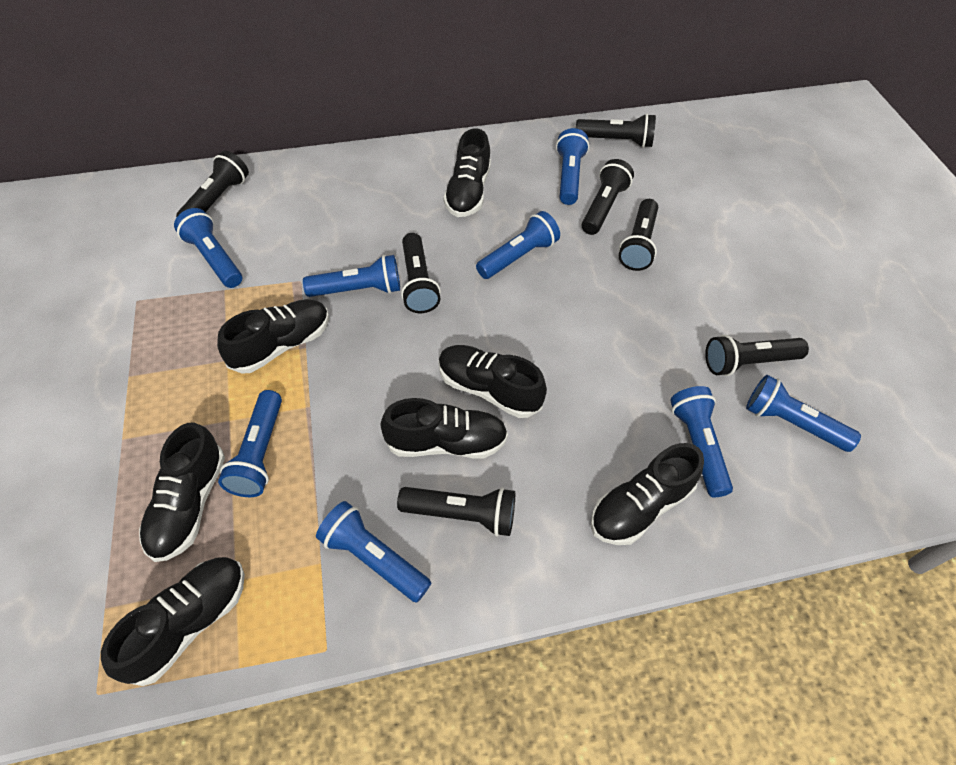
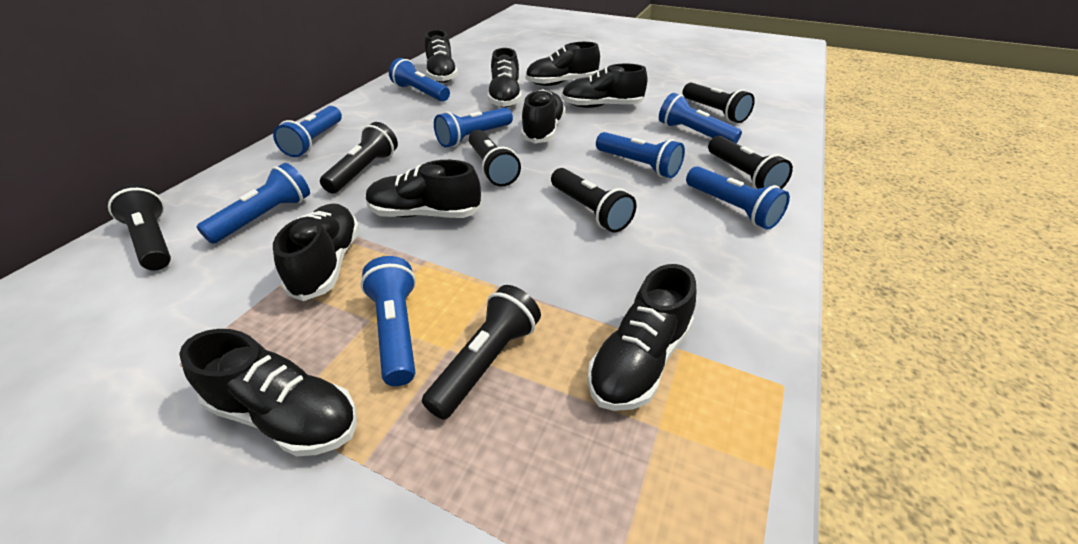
black shoe: [101,557,245,686] [139,422,225,562] [217,299,329,374] [380,398,508,458] [439,345,547,418] [444,128,491,217] [591,443,704,545] = 7 -> [179,329,357,456] [273,203,360,301] [366,160,482,218] [425,30,458,83] [488,48,522,108] [521,89,565,143] [525,42,600,86] [561,63,647,108] [588,264,696,411] = 9

